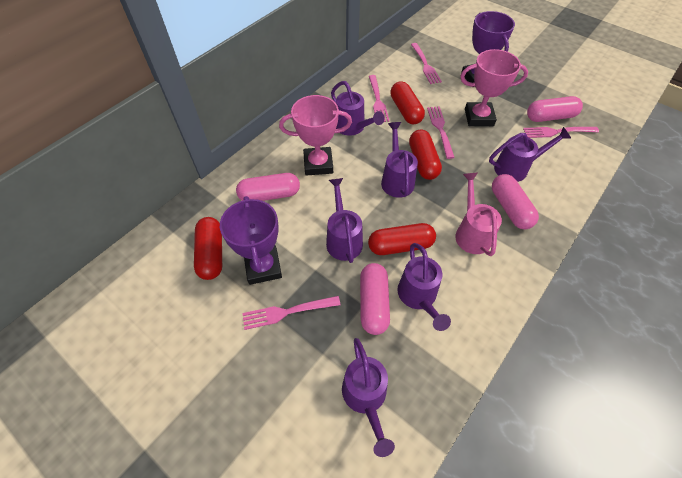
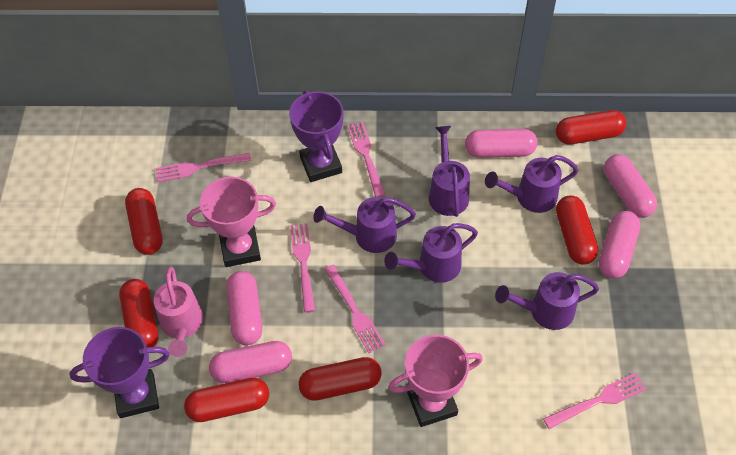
pink capsule: [236,173,300,201] [360,263,390,335] [492,174,539,229] [527,96,583,122] = 4 -> [209,341,292,383] [226,271,262,345] [465,129,538,158] [599,211,641,279] [604,154,657,218] = 5
purple watering can: [326,178,363,263] [331,81,384,136] [342,338,395,457] [381,122,418,198] [398,243,451,331] [489,127,571,182] = 6 -> [313,197,416,253] [384,223,478,283] [429,126,470,217] [485,155,579,213] [495,272,599,330] = 5
red capsule: [194,217,222,280] [368,223,436,255] [390,81,425,125] [409,130,442,180] = 4 -> [119,279,158,347] [125,188,163,255] [184,378,269,422] [298,357,382,401] [556,110,626,145] [556,195,598,265] = 6

